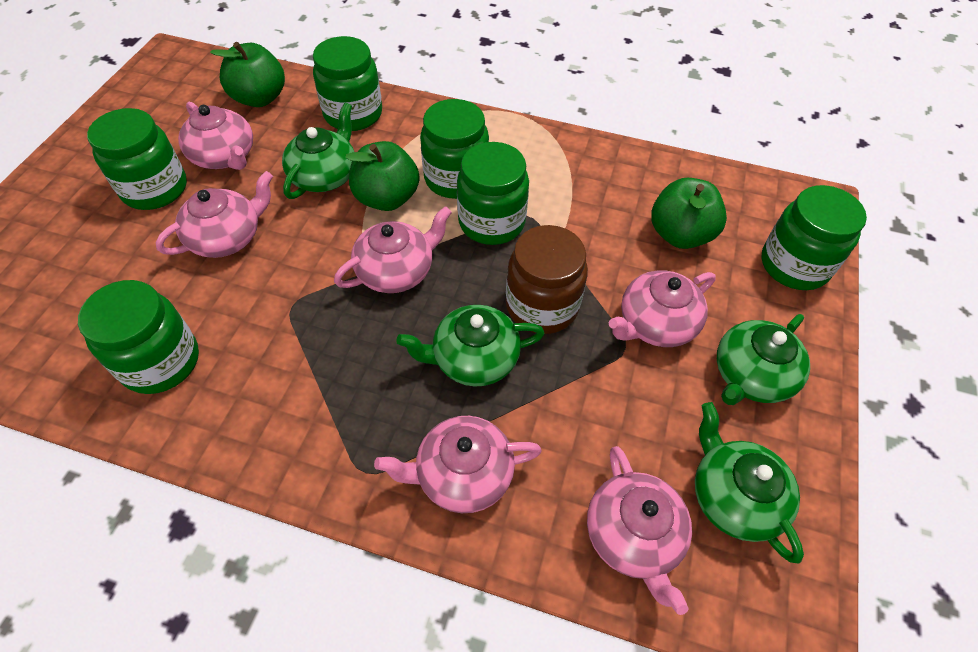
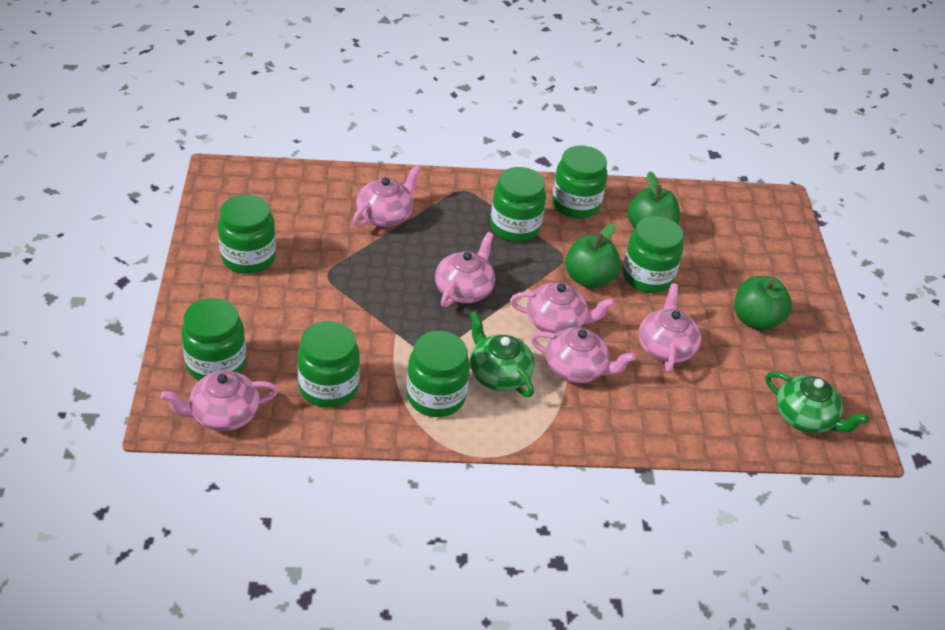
brown jar: [506,225,588,334] = 1 -> none = 0
green jar: [78,280,199,394] [87,108,187,210] [313,36,382,131] [420,99,489,199] [457,142,529,245] [761,185,867,290] = 6 -> [181,298,246,381] [218,195,276,274] [297,321,360,408] [407,331,470,417] [490,167,546,242] [552,145,608,219] [623,216,683,293] = 7
green teapot: [282,102,354,199] [396,305,545,387] [695,402,804,563] [717,314,810,405] = 4 -> [470,312,535,397] [765,372,869,433] = 2

